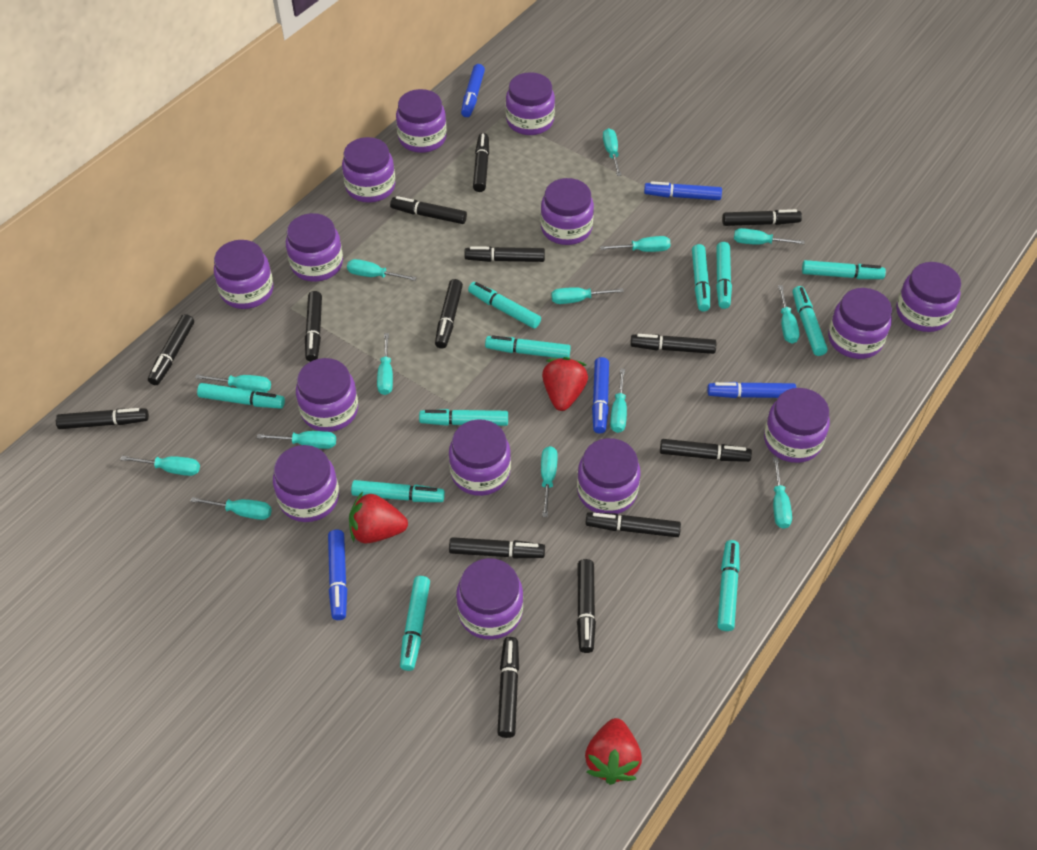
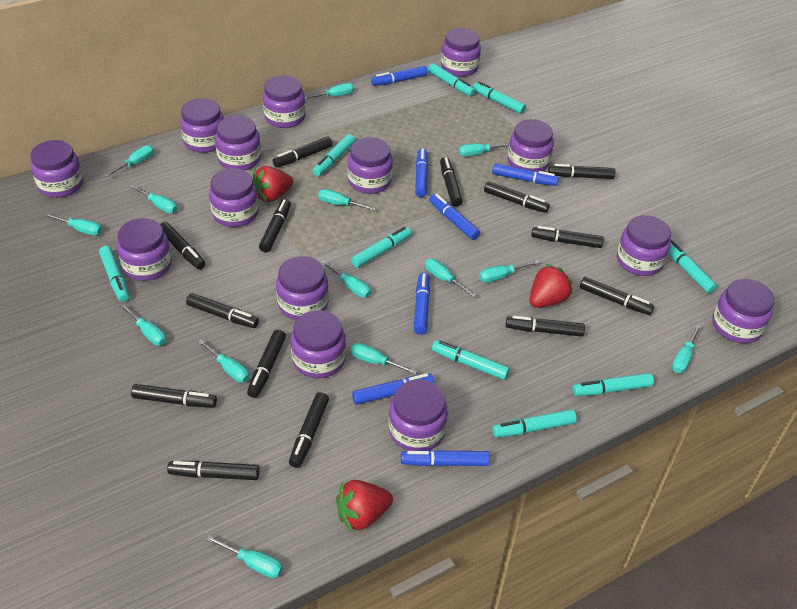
blue marker: [328,530,347,620] [461,64,485,117] [592,357,609,434] [644,181,722,200] [707,382,796,398] = 5 -> [352,373,434,405] [371,66,428,86] [401,450,490,466] [414,272,430,335] [415,148,428,197] [429,194,480,240] [492,163,559,186] = 7
turquoise marker: [197,383,285,409] [351,480,445,502] [400,576,430,671] [419,409,508,426] [468,282,541,329] [485,335,571,358] [692,244,710,312] [716,242,732,309] [717,540,740,631] [793,286,828,356] [802,260,886,279] = 11 -> [99,246,129,302] [313,134,355,176] [351,227,411,268] [428,63,475,96] [432,340,510,380] [473,81,526,114] [492,409,577,438] [572,373,654,396] [668,240,717,293] = 9

